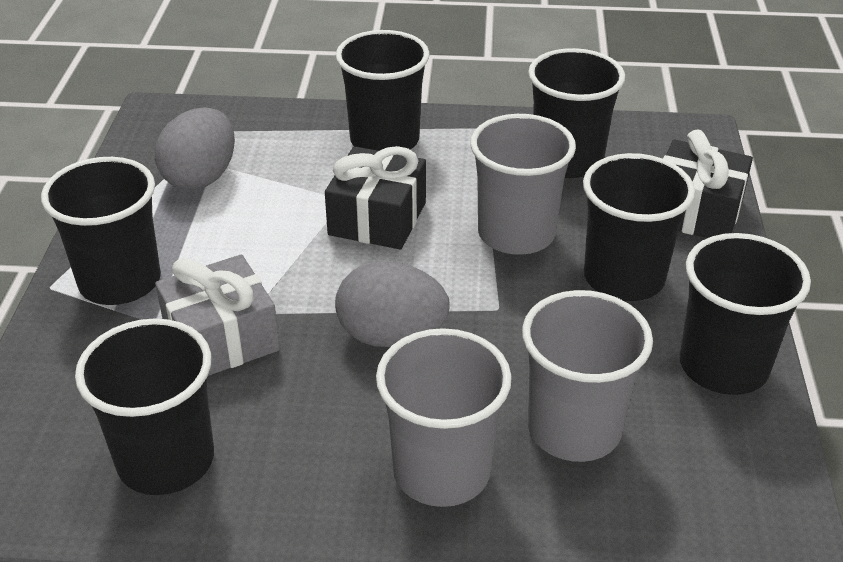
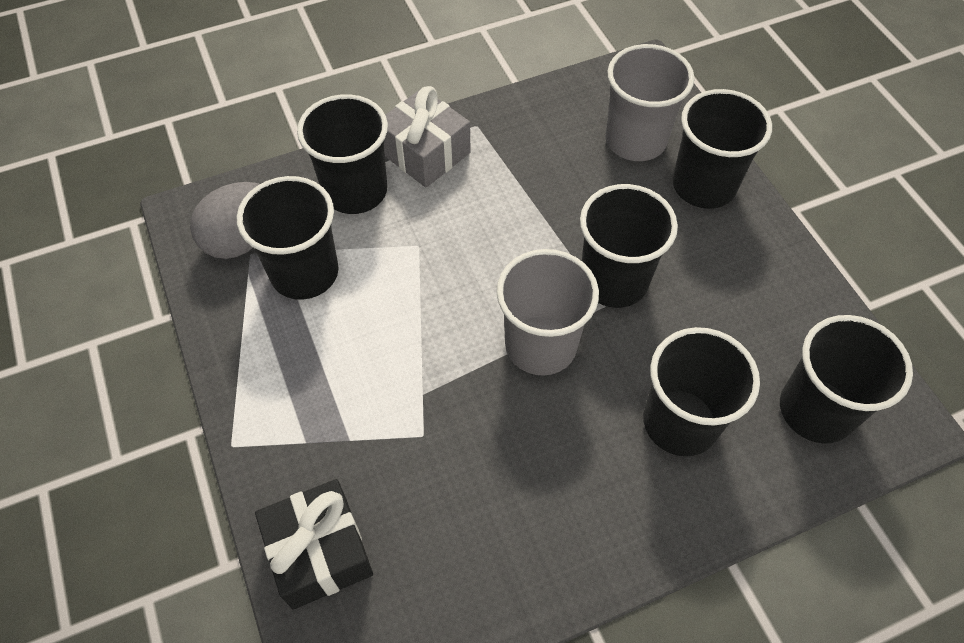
black gift: [325,146,426,249] [663,129,753,238] = 2 -> [255,479,373,610] = 1
grey cup: [376,328,512,507] [470,114,576,255] [522,290,653,462] = 3 -> [497,249,599,376] [605,44,695,161] = 2
grey egg: [155,108,235,190] [335,261,450,347] = 2 -> [190,182,260,259] = 1

